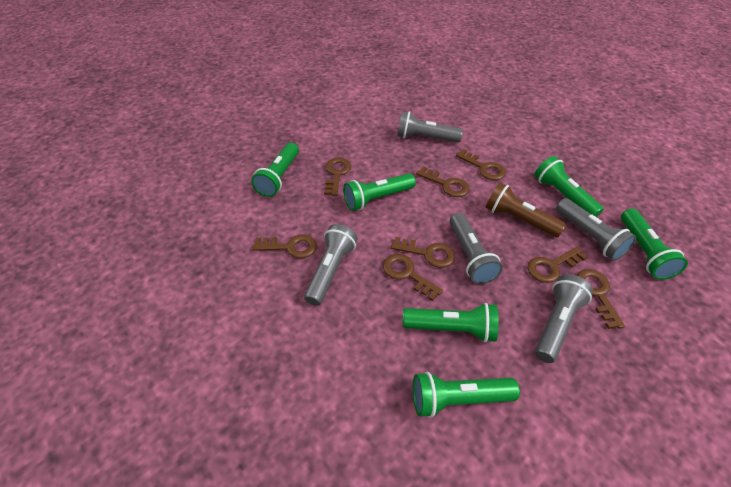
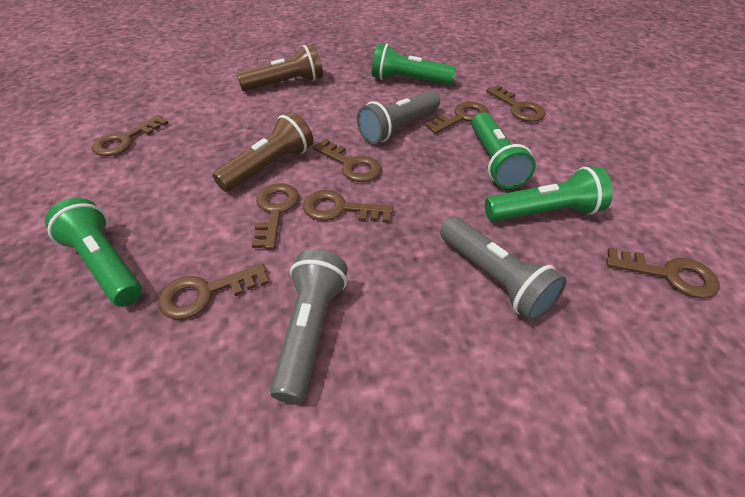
brown flashlight: [486,183,566,237] = 1 -> [213,111,313,192] [236,44,323,91] = 2
green flashlight: [251,143,299,197] [343,173,416,211] [403,303,499,343] [413,372,520,418] [534,156,604,217] [621,208,688,280] = 6 -> [45,198,142,307] [372,43,456,85] [472,112,536,189] [485,166,613,222] = 4
grey flashlight: [304,224,358,306] [397,111,463,142] [450,213,503,284] [535,274,593,363] [556,198,636,261] = 5 -> [270,249,348,404] [357,91,440,144] [440,217,567,322] = 3

